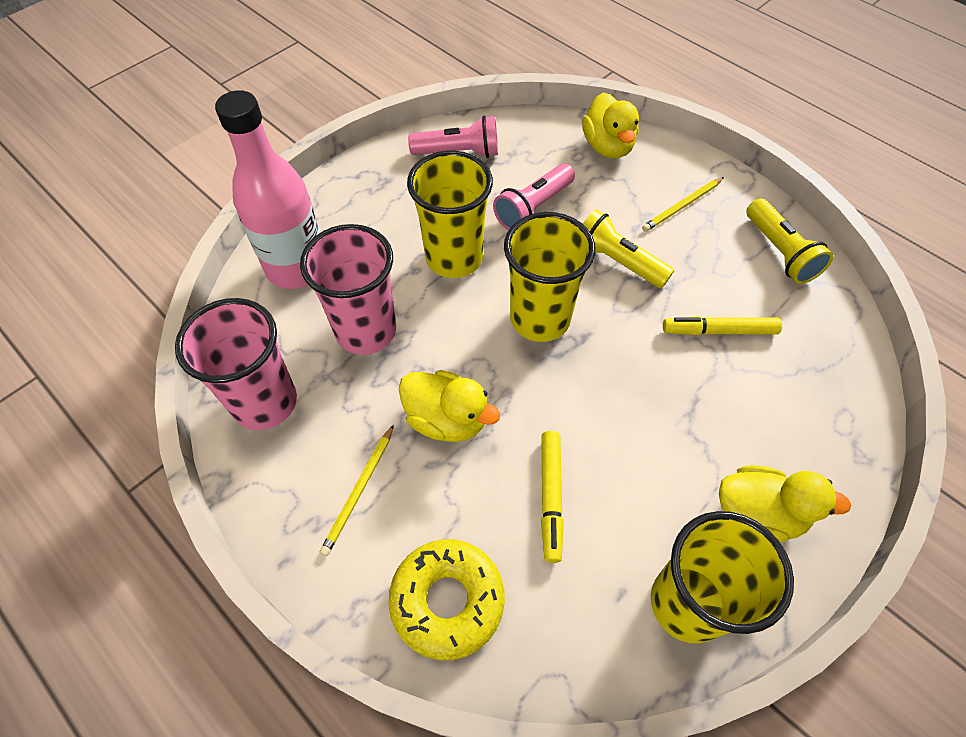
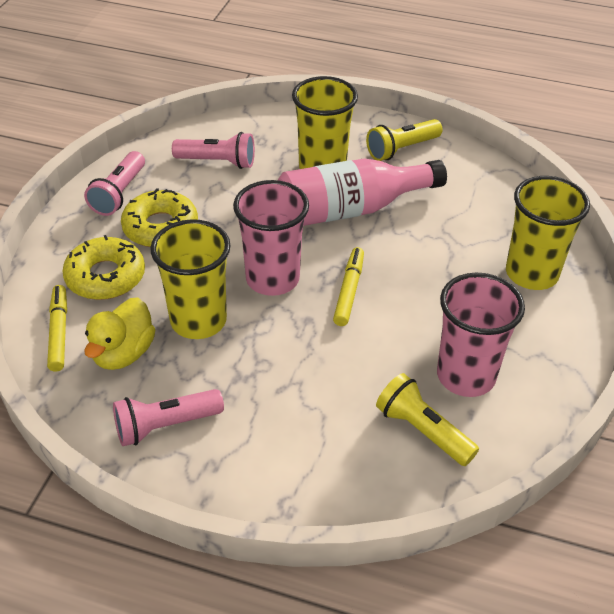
pink flashlight: [408,116,498,158] [493,163,575,230] = 2 -> [84,151,145,216] [113,389,224,446] [172,132,255,169] = 3
yellow donut: [388,539,505,660] = 1 -> [62,235,145,300] [121,188,198,247] = 2
yellow duck: [399,370,500,442] [582,93,639,159] [719,465,851,542] = 3 -> [84,297,155,370] = 1
yellow pencil: [320,425,394,556] [642,177,724,232] = 2 -> none = 0

